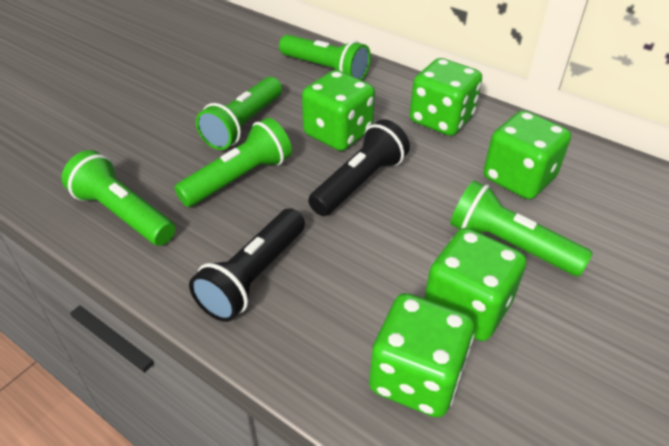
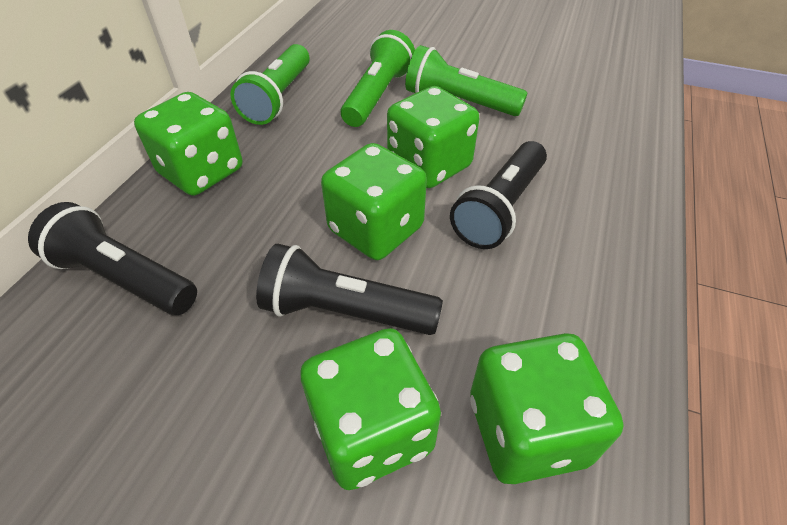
black flashlight: [189,208,305,322] [308,119,410,216] = 2 -> [28,202,197,315] [256,244,443,335] [450,141,547,249] = 3
green flashlight: [62,150,175,246] [174,118,292,207] [196,77,282,150] [279,35,371,80] [450,180,593,276] = 5 -> [230,44,310,125] [341,30,415,127] [405,45,528,116] = 3

